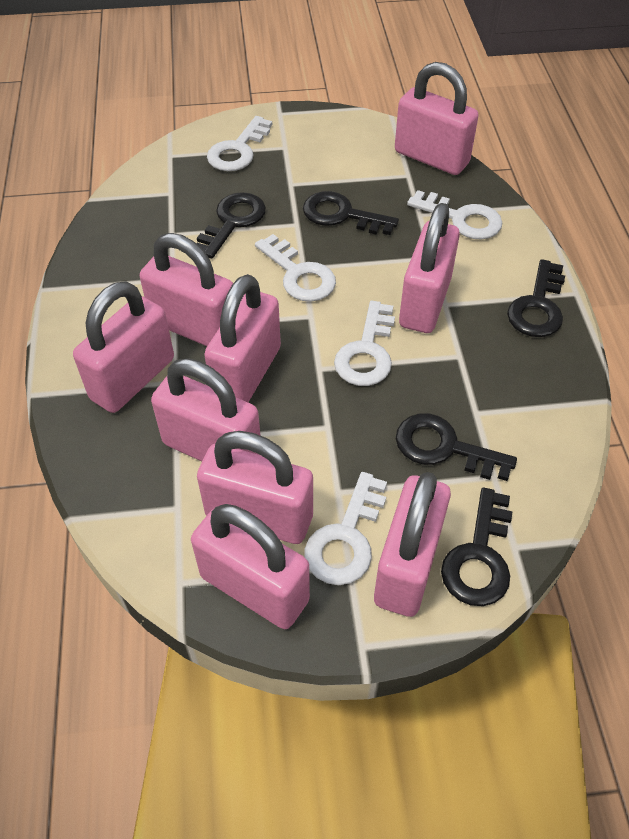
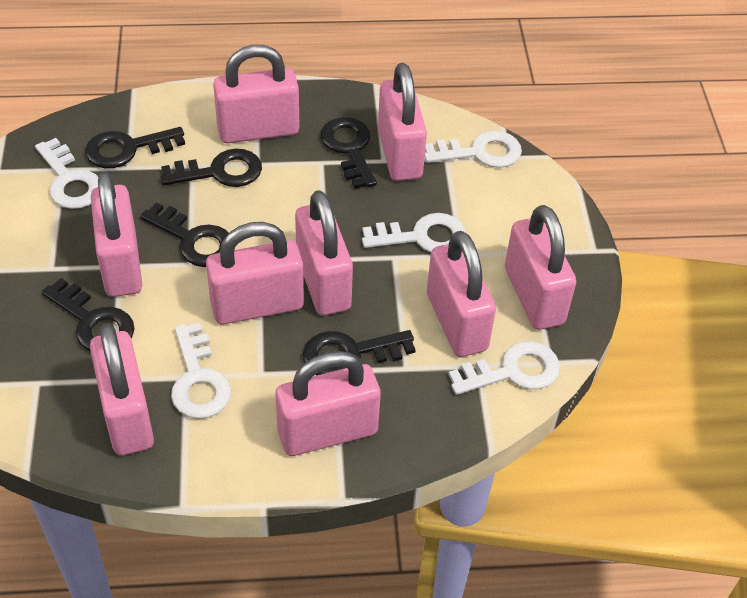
black key: [196,192,266,259] [303,191,399,235] [396,413,517,481] [441,488,513,606] [507,259,565,337] = 5 -> [41,278,134,352] [85,127,185,168] [140,203,228,267] [160,148,262,187] [303,330,416,376] [321,117,377,189] = 6

